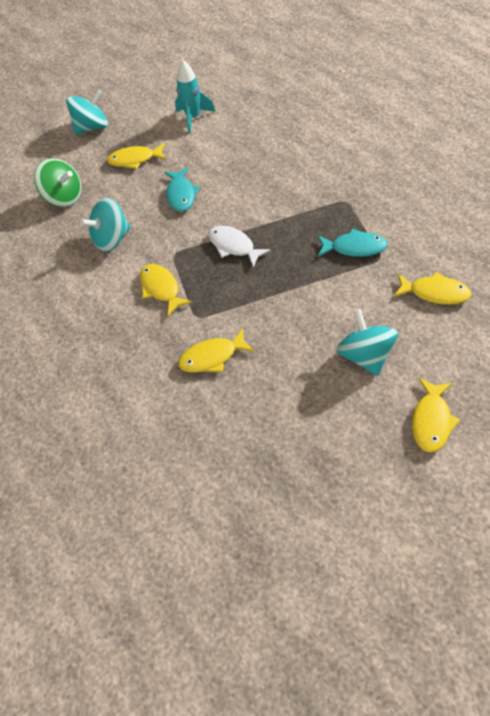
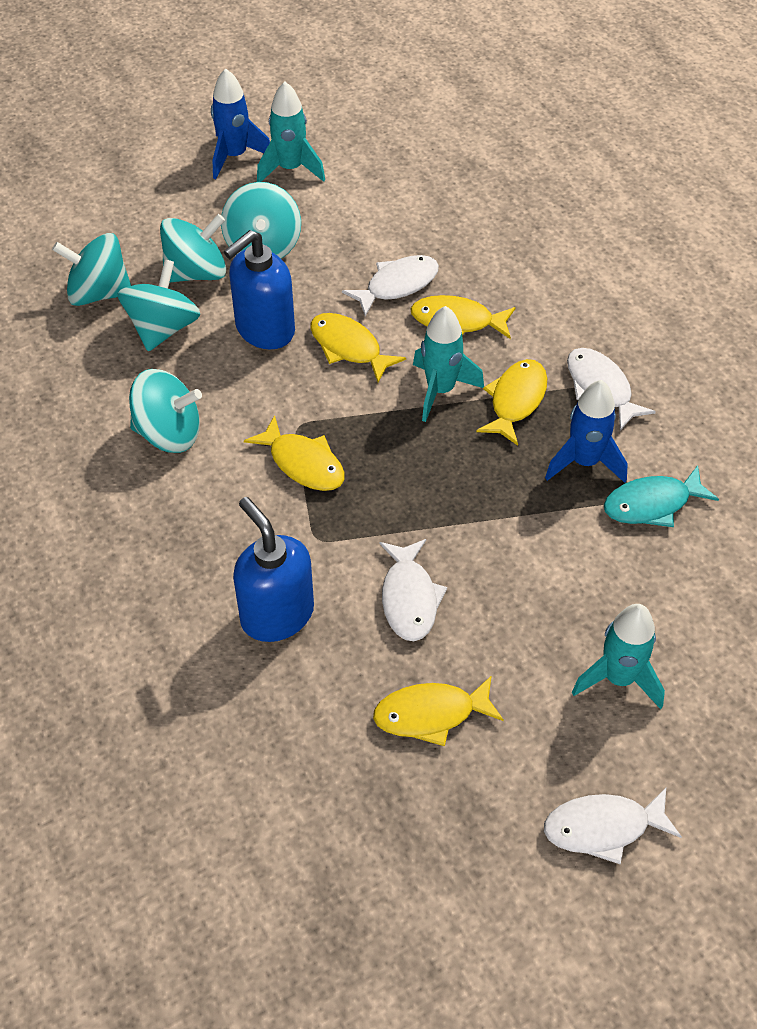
blue rocket: none = 0 -> [211,68,270,179] [545,380,628,483] = 2
blue soap dispenser: none = 0 -> [224,230,295,349] [233,497,314,642] = 2
green spinning top: [34,158,82,207] = 1 -> none = 0
turquoise fish: [165,167,200,212] [318,228,388,257] = 2 -> [604,465,719,527] = 1
turquoise rocket: [175,60,215,133] = 1 -> [257,81,325,182] [413,306,484,422] [572,604,665,709] = 3
turquoise spinning top: [66,89,108,135] [80,198,131,252] [336,309,398,376] = 3 -> [52,233,131,306] [117,259,200,351] [129,369,202,453] [160,214,226,283] [221,182,301,259] = 5
white fish: [209,226,271,268] = 1 -> [342,255,439,317] [379,539,447,641] [544,788,682,864] [567,348,656,430] = 4

